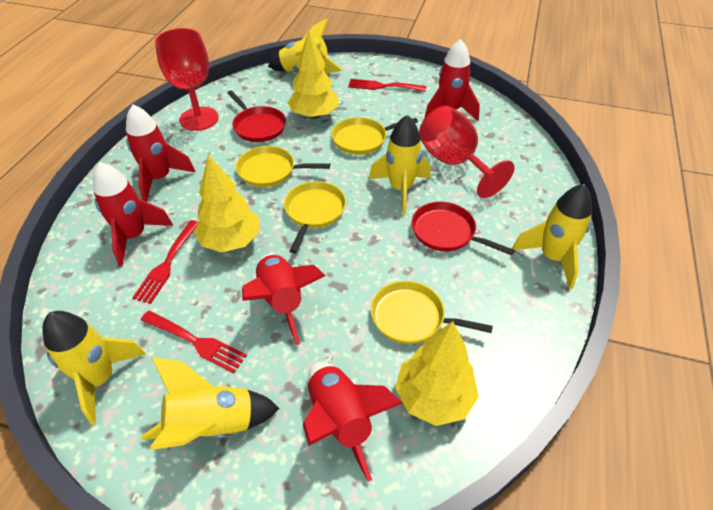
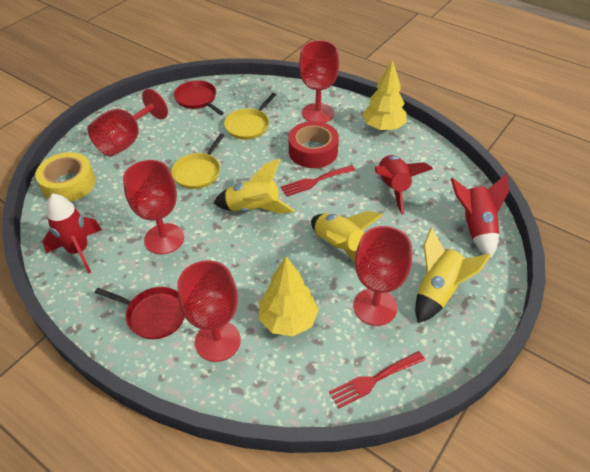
red fork: [132,220,199,304] [141,311,247,373] [348,79,427,92] = 3 -> [281,165,356,197] [329,351,425,408] = 2
red goblet: [155,28,219,131] [419,106,515,198] = 2 -> [88,89,168,156] [123,160,184,254] [177,260,241,362] [299,40,339,123] [353,226,412,326] = 5
red rocket: [93,162,173,266] [126,105,195,202] [242,254,326,345] [303,362,403,482] [424,39,480,121] = 5 -> [43,193,102,274] [374,155,433,215] [451,174,509,259] = 3
red tape: none = 0 -> [288,121,339,168] = 1
yellow pan: [236,146,330,187] [284,181,346,253] [332,117,418,155] [371,281,493,344] = 4 -> [171,133,225,189] [224,93,276,140] = 2
yellow rocket: [42,311,146,425] [141,357,279,450] [268,18,342,73] [369,115,430,215] [512,184,592,289] = 5 -> [214,158,295,213] [311,211,383,262] [415,228,491,323] = 3
yellow tape: none = 0 -> [35,152,95,202] = 1
yellow tree: [194,154,259,253] [288,31,339,119] [395,321,479,426] = 3 -> [259,256,319,336] [362,60,407,131] = 2

